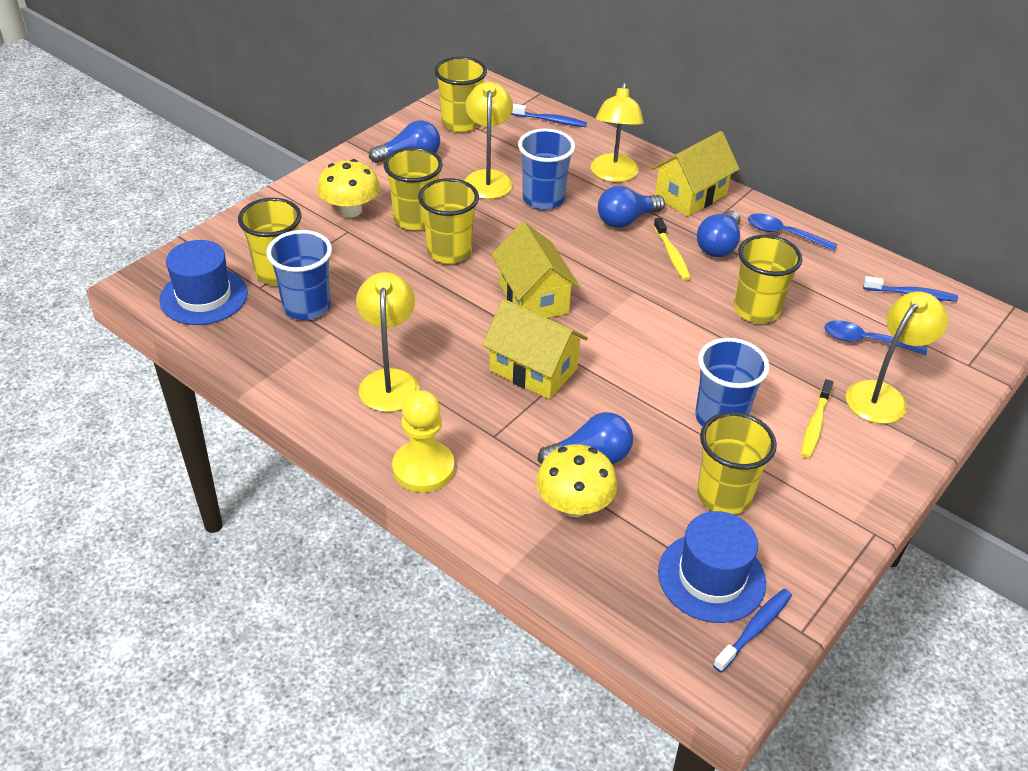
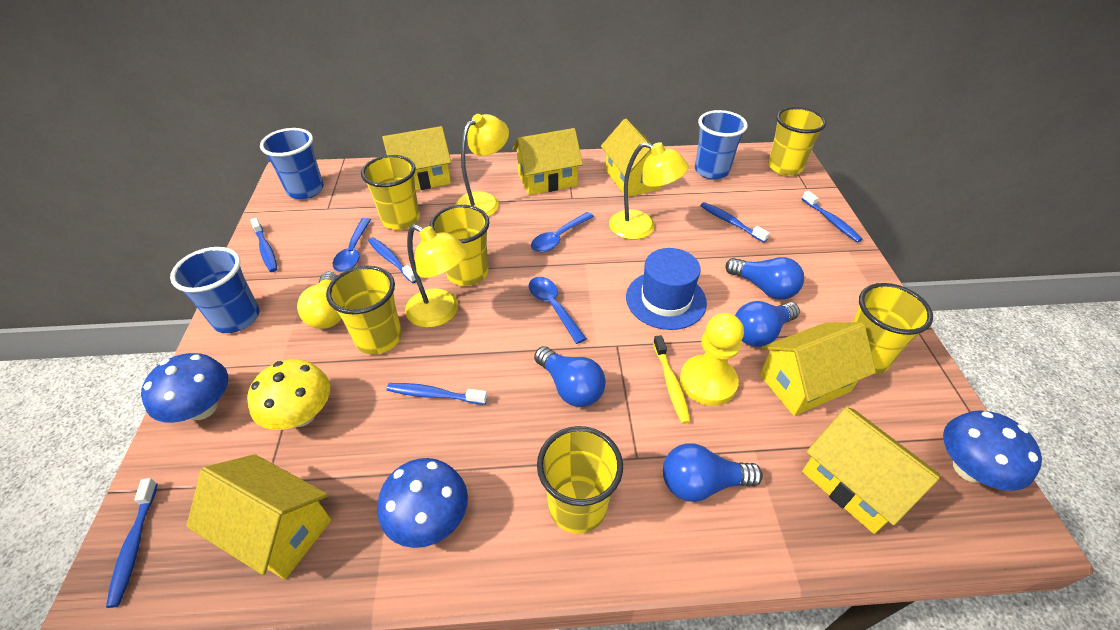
blue hat: [159,240,248,325] [658,511,766,623] = 2 -> [626,248,707,330] = 1
blue mushroom: none = 0 -> [141,353,228,423] [377,458,468,548] [943,410,1042,491] = 3
blue spoon: [748,213,838,251] [824,320,927,355] = 2 -> [333,218,371,272] [529,277,587,344] [531,212,594,252] = 3
blue toothbrush: [511,104,587,127] [713,589,792,672] [863,276,958,301] = 3 -> [106,478,158,608] [250,218,277,272] [368,237,416,283] [387,383,487,405] [700,202,770,243] [802,191,862,242] = 6
yellow house: [482,299,588,399] [492,222,580,318] [651,131,739,217] = 3 -> [186,454,331,579] [382,126,451,191] [513,128,583,195] [601,119,661,197] [760,322,876,416] [802,407,940,534] = 6
yellow lamp: [356,272,420,412] [464,82,513,199] [591,82,644,182] [846,291,948,424] = 4 -> [405,224,468,328] [455,114,509,217] [609,142,689,240] = 3
yellow light bulb: none = 0 -> [297,272,342,329] = 1
yellow mushroom: [317,159,380,218] [536,444,617,517] = 2 -> [247,360,330,430] = 1
yellow toothbrush: [654,217,691,281] [801,379,833,458] = 2 -> [653,335,691,424] = 1

